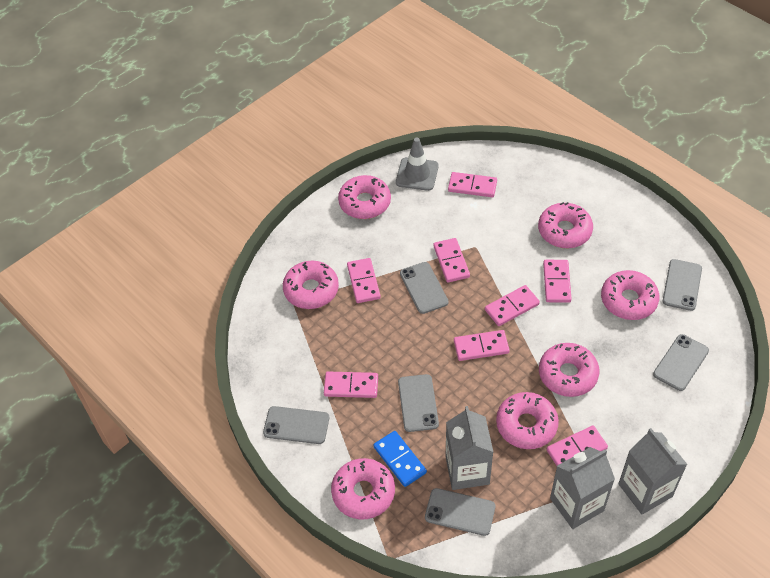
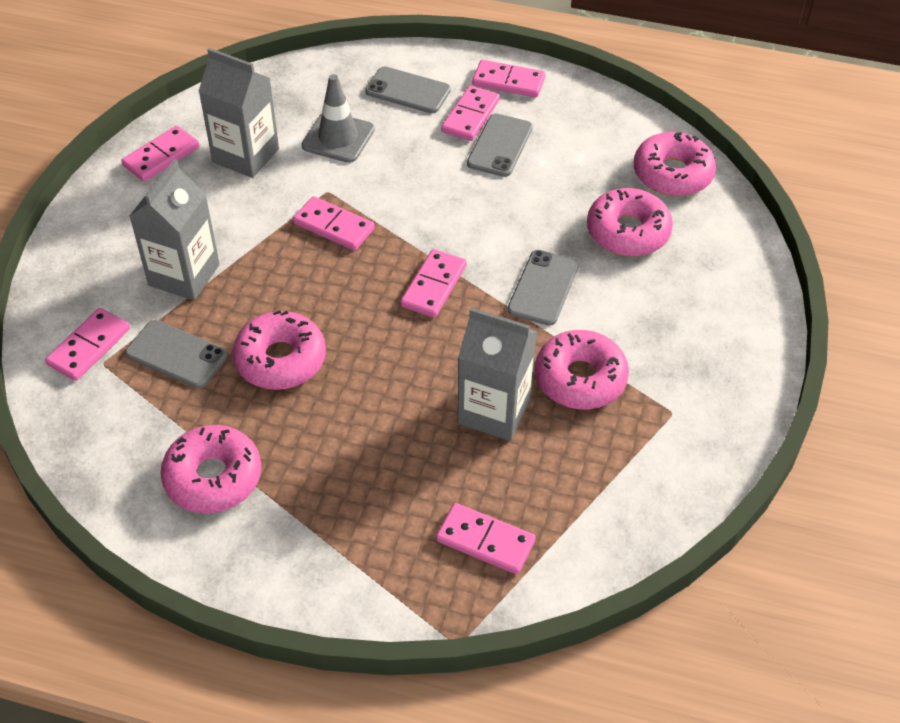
blue domino: [373,431,427,487] = 1 -> none = 0
grey phone: [263,406,329,444] [398,374,439,432] [400,262,449,314] [425,488,495,536] [653,334,709,391] [663,259,702,311] = 6 -> [125,320,228,388] [365,67,451,113] [467,114,533,177] [508,250,579,326] = 4
pink domino: [324,372,378,398] [347,258,381,303] [433,238,470,283] [448,172,497,197] [454,330,510,361] [485,285,540,326] [543,260,572,303] [546,425,608,466] = 8 -> [45,308,130,381] [121,126,199,182] [293,196,375,251] [400,249,467,318] [436,503,536,574] [441,85,500,141] [472,60,545,97] = 7
pink donut: [283,261,339,309] [331,458,395,519] [338,175,391,219] [496,392,559,449] [538,202,593,248] [539,343,599,397] [601,270,659,320] = 7 -> [160,425,261,513] [233,310,326,390] [535,330,629,409] [587,188,673,256] [634,132,716,196] = 5

